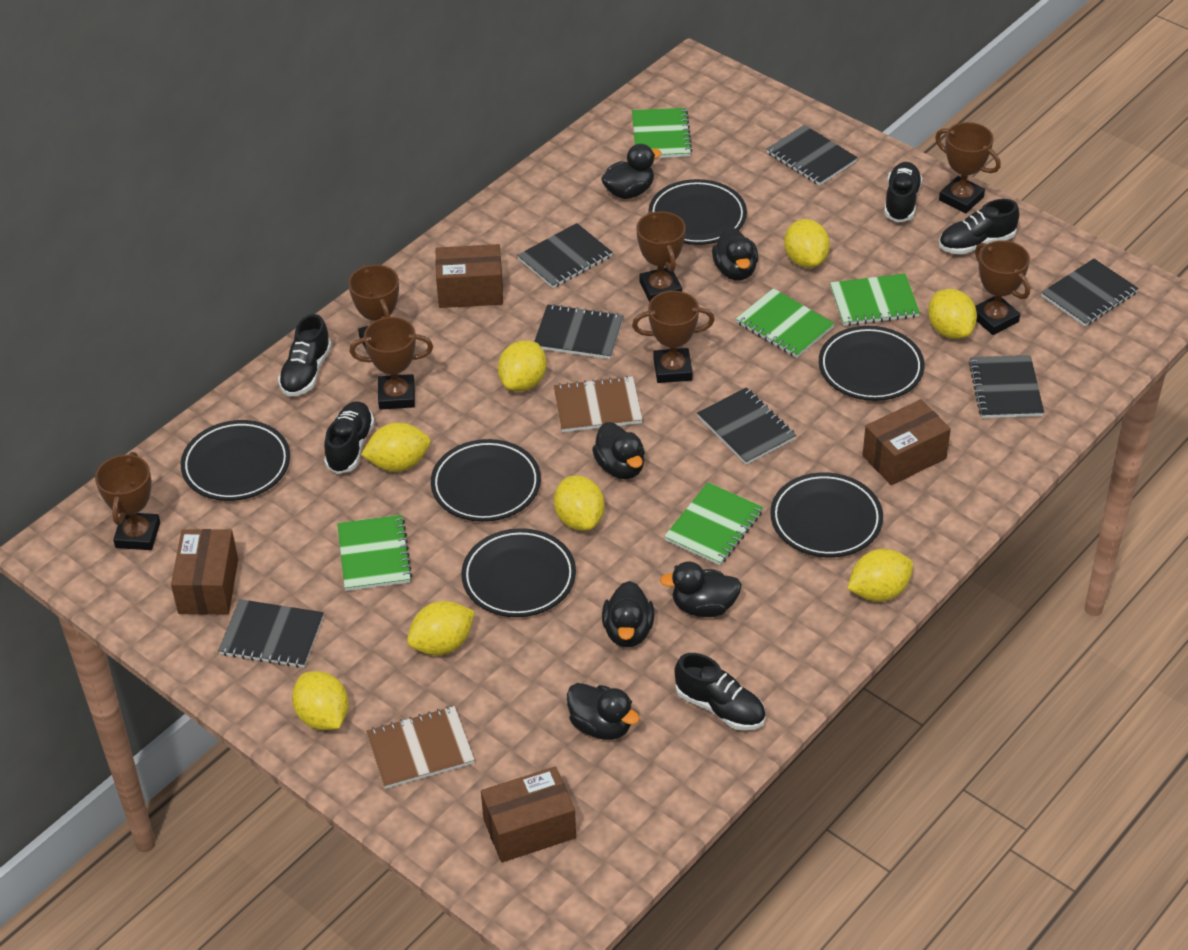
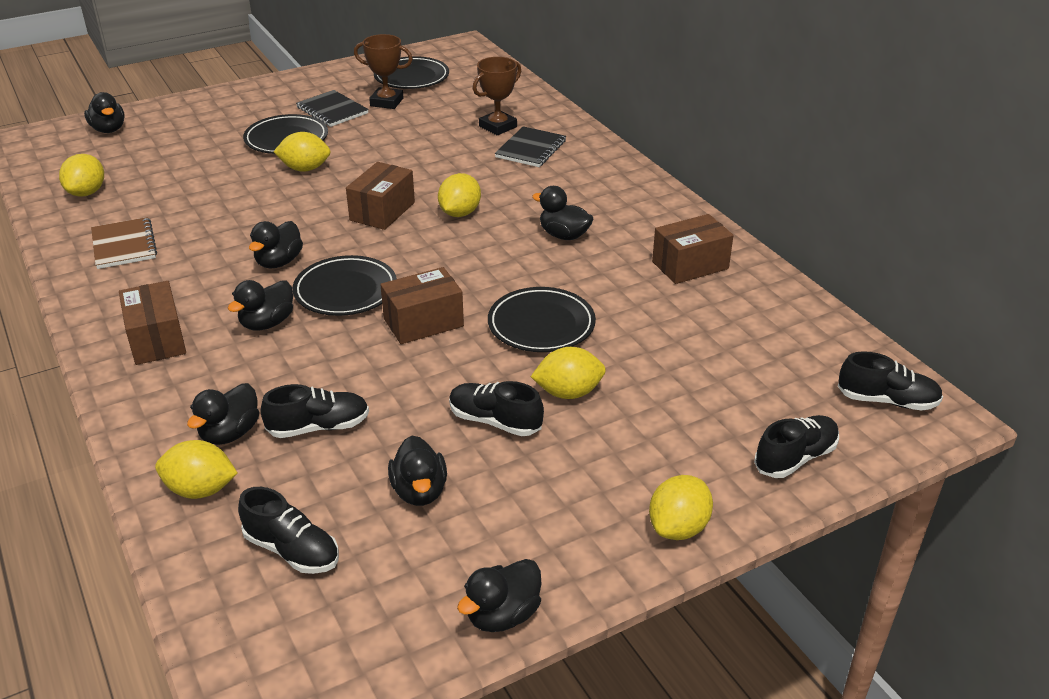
black duck: [567,683,640,740] [592,422,645,479] [601,144,661,199] [602,581,654,647] [660,561,742,617] [712,227,758,281] = 6 -> [84,92,125,133] [187,383,259,445] [227,280,293,331] [249,221,303,268] [388,435,447,506] [457,559,541,632] [532,186,594,240] = 7
black notebook: [218,599,324,668] [517,223,613,288] [534,304,623,359] [697,387,796,465] [767,125,858,186] [969,355,1044,418] [1041,259,1139,326] = 7 -> [296,90,369,127] [495,126,566,167] = 2
black plate: [181,420,290,501] [431,439,541,522] [461,528,576,617] [648,179,747,245] [770,472,883,558] [819,326,925,401] = 6 -> [243,114,328,154] [293,255,397,316] [374,56,449,89] [488,287,596,352] = 4
brown notebook: [366,706,475,789] [553,376,643,432] = 2 -> [91,217,157,269] = 1
brown trophy: [95,452,160,550] [348,265,399,353] [350,317,433,409] [632,291,715,383] [637,211,686,302] [935,122,1001,213] [975,240,1030,335] = 7 -> [354,34,413,109] [473,57,521,135] = 2
green notebook: [337,515,412,591] [632,108,692,158] [664,482,763,565] [736,288,835,358] [830,274,920,326] = 5 -> none = 0
yellow lemon: [292,671,349,730] [361,423,430,472] [407,601,475,655] [498,340,547,391] [554,476,604,531] [784,219,830,268] [847,549,913,602] [928,289,977,339] = 8 -> [59,154,104,197] [155,440,237,499] [274,132,331,172] [438,173,481,217] [531,347,606,399] [649,475,713,540] = 6

